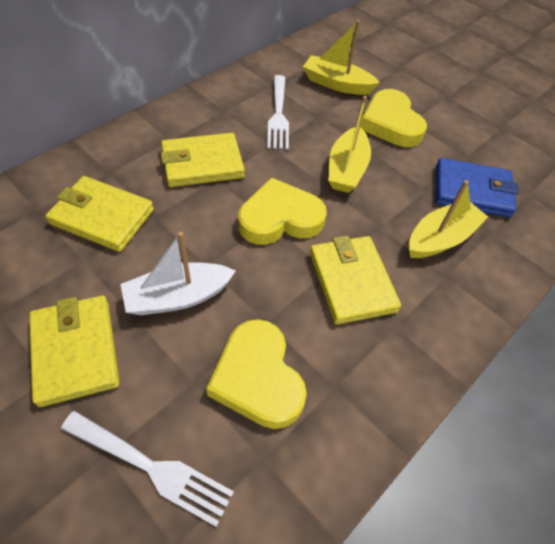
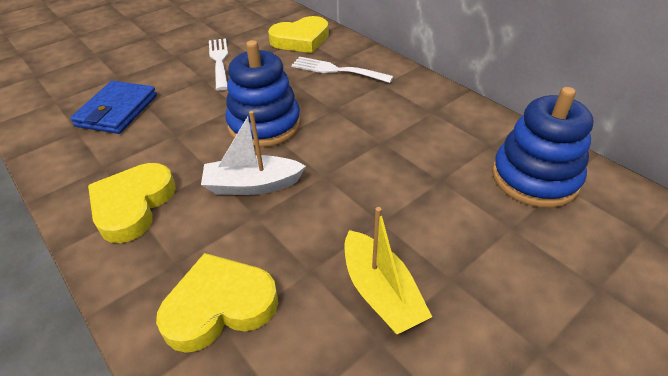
blue stacking toy: none = 0 -> [225,40,301,147] [492,87,594,208] = 2
yellow boat: [303,20,380,95] [328,96,371,193] [409,180,488,258] = 3 -> [344,207,432,334] = 1
yellow wallet: [29,296,120,407] [46,176,154,252] [161,133,245,187] [310,235,401,325] = 4 -> none = 0

